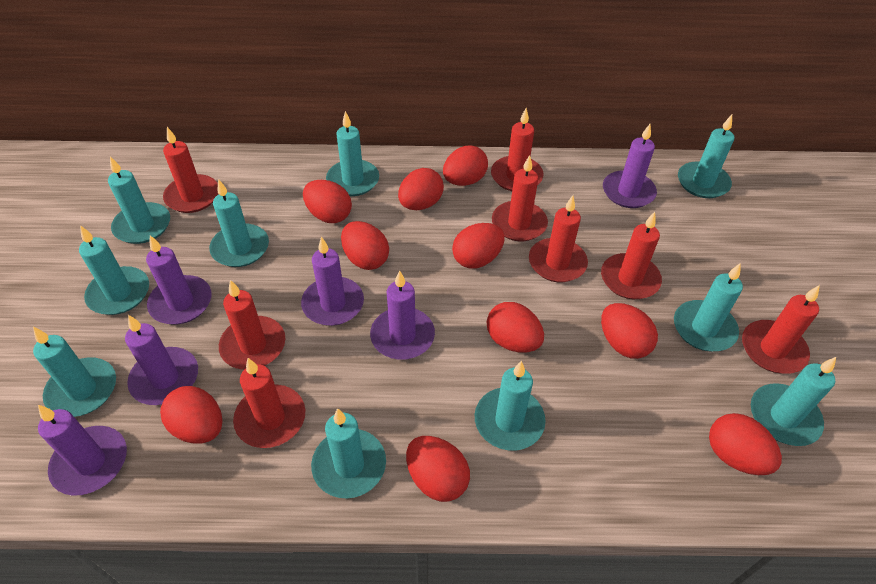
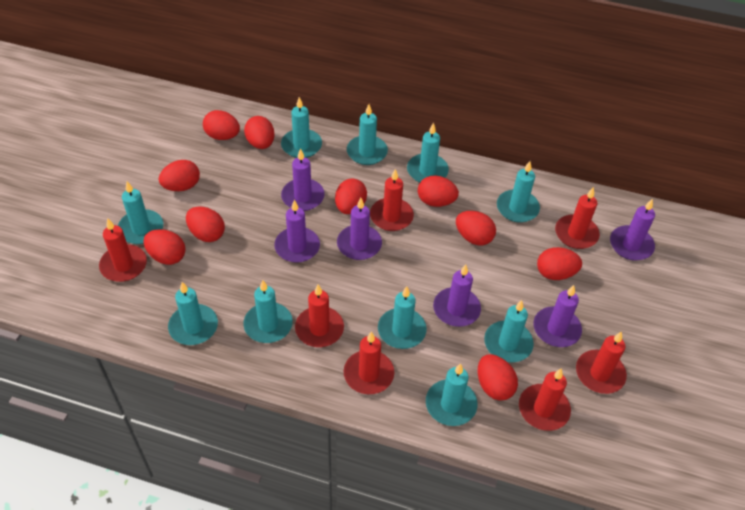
red candle: [163,127,218,213] [219,280,285,370] [233,358,305,448] [491,108,544,191] [492,155,548,241] [529,195,588,282] [601,212,662,299] [742,285,820,374] = 8 -> [99,218,147,282] [295,285,344,347] [344,331,394,394] [370,169,414,231] [519,368,571,431] [555,187,600,249] [576,331,627,394] = 7

